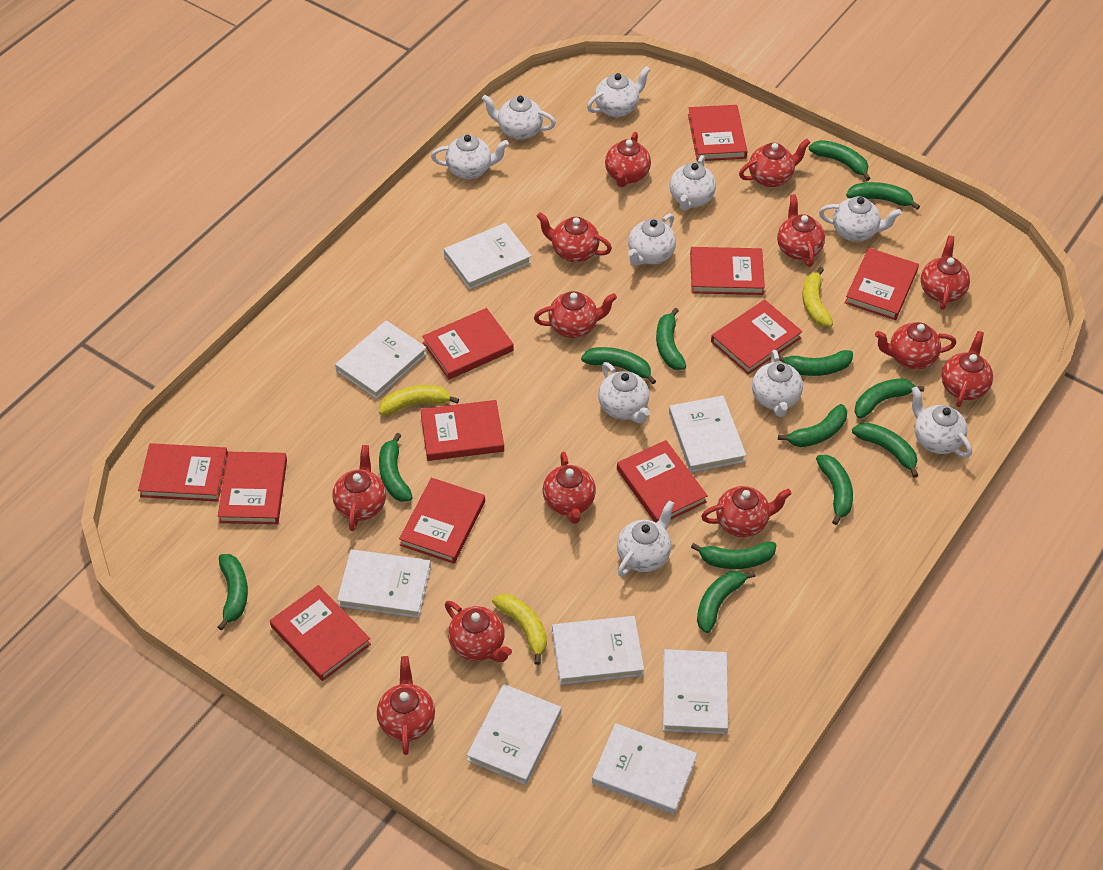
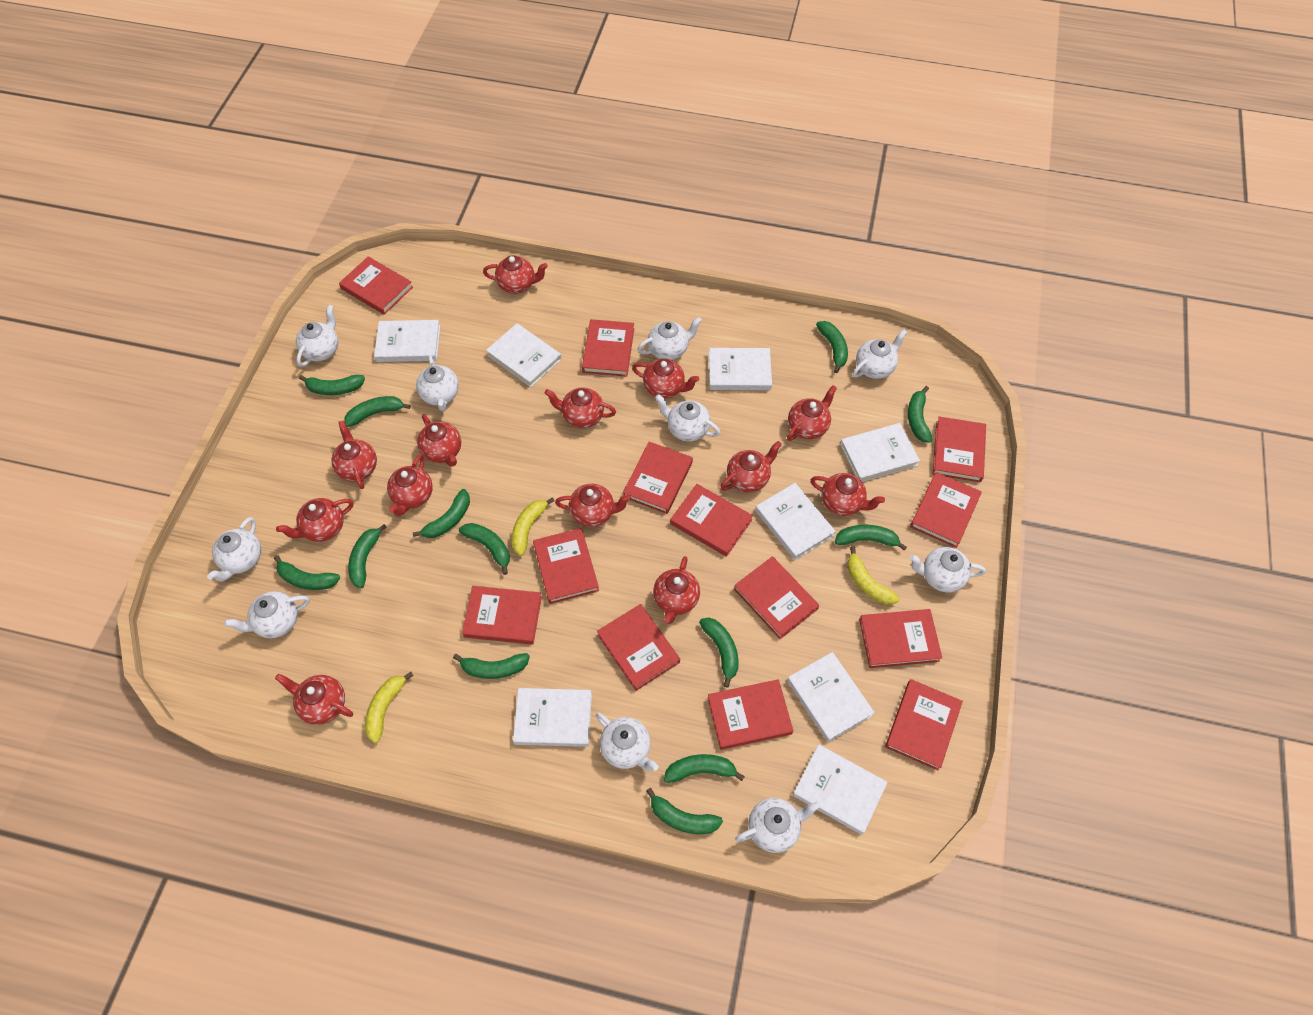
red book: [138,443,228,502] [218,452,287,524] [270,585,371,681] [399,478,485,564] [420,400,504,461] [422,308,513,380] [617,440,708,523] [688,105,747,161] [690,247,765,295] [711,300,803,375] [845,248,919,320] = 11 -> [339,256,413,315] [462,586,542,644] [533,528,599,604] [582,319,634,377] [597,604,680,691] [623,442,693,514] [670,484,753,557] [708,679,793,750] [734,556,819,639] [859,609,942,668] [885,679,963,770] [910,472,982,548] [933,416,986,482] = 13

